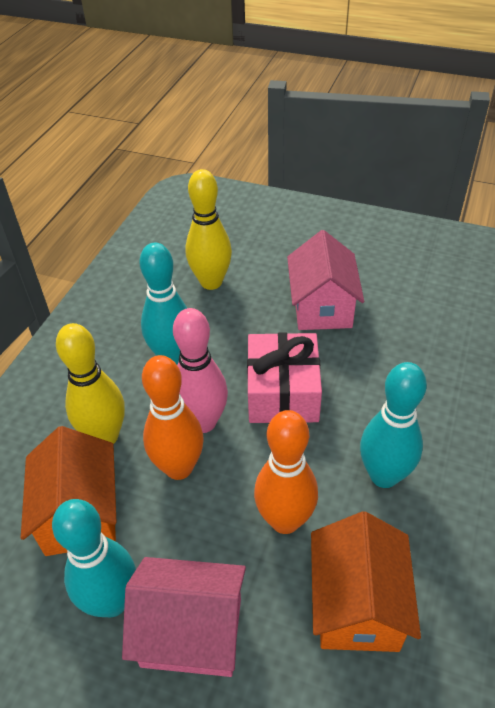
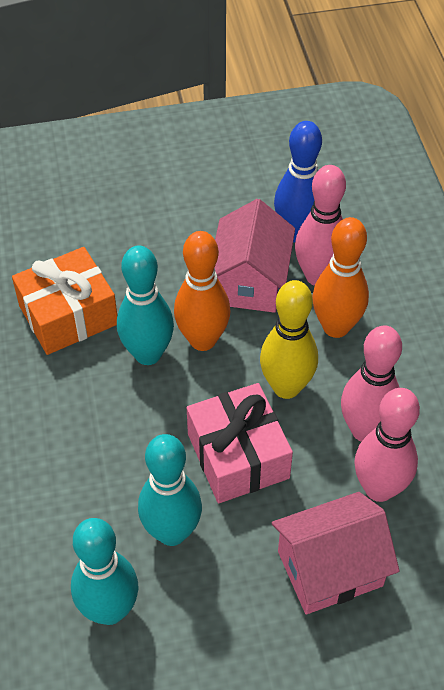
blue bowling pin: none = 0 -> [274,121,322,242] = 1
orange gift: none = 0 -> [12,247,117,355] = 1
orange house: [21,426,117,556] [311,512,421,652] = 2 -> none = 0
pink bowling pin: [173,308,228,433] = 1 -> [295,165,346,286] [341,325,402,442] [354,388,420,502] = 3
yellow bowling pin: [56,323,125,444] [185,169,232,290] = 2 -> [260,280,318,399] = 1

